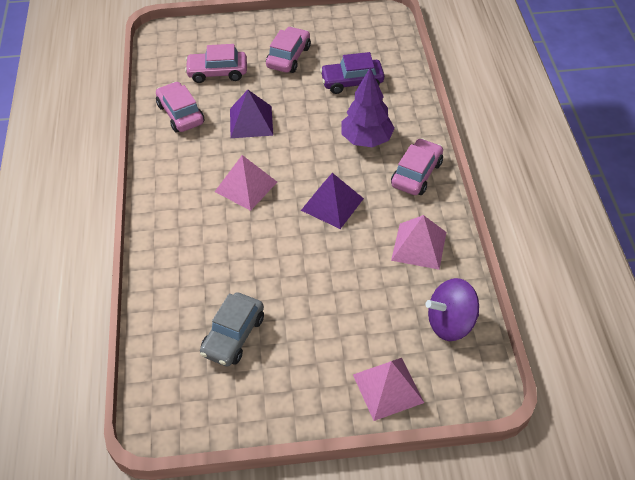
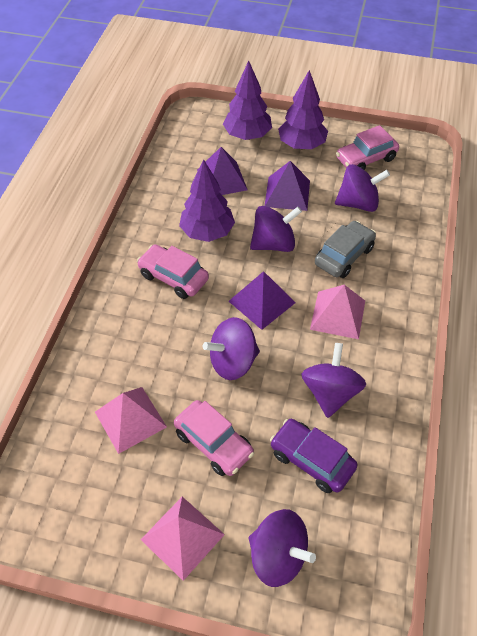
pink car: [156,81,204,132] [185,44,247,83] [266,27,311,73] [391,138,443,195] = 4 -> [137,244,209,299] [174,400,254,476] [336,125,399,170] = 3
purple pyramid: [230,90,273,138] [301,173,364,229] = 2 -> [197,147,248,195] [229,271,296,330] [265,161,310,211] = 3
purple spinning top: [425,278,479,341] = 1 -> [203,317,260,380] [249,509,316,587] [250,206,302,252] [301,343,366,418] [335,164,390,212] = 5
purple tree: [341,68,395,147] = 1 -> [179,159,235,242] [223,60,272,140] [278,70,328,149] = 3

